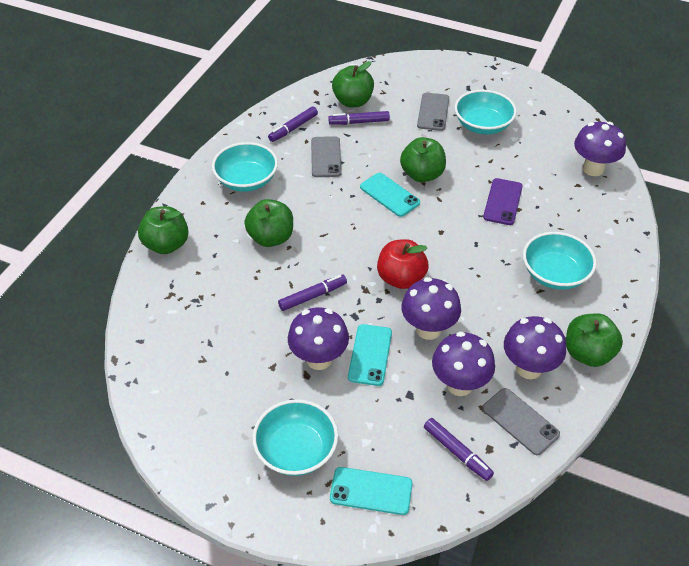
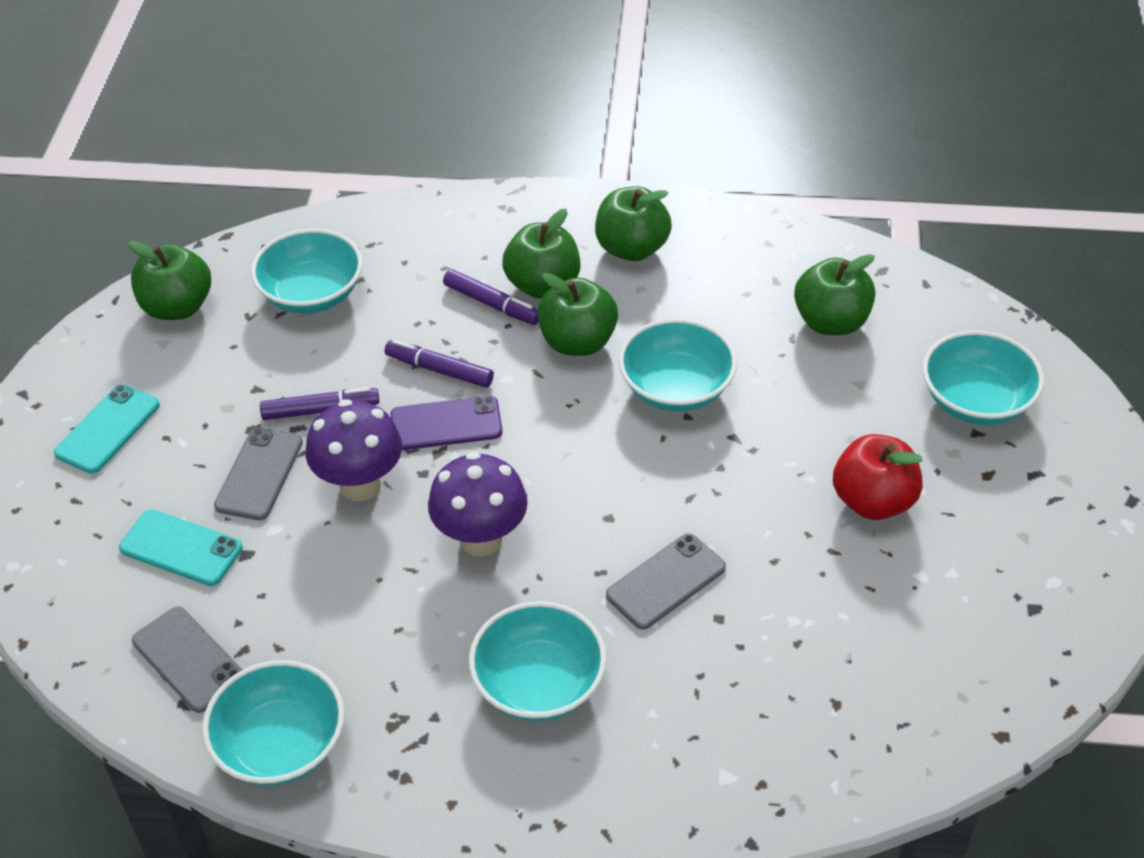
purple marker: [268,106,318,142] [278,275,347,311] [328,111,390,125] [424,418,494,481] = 4 -> [260,387,380,420] [384,340,494,388] [443,269,538,325] = 3
purple mushroom: [288,307,349,370] [401,277,461,340] [432,332,495,396] [504,316,566,379] [574,122,626,176] = 5 -> [306,399,402,501] [428,452,528,557] = 2
turquoise bowl: [212,142,278,192] [252,399,338,476] [455,90,517,134] [523,232,597,290] = 4 -> [202,660,344,786] [251,229,363,313] [469,601,607,721] [618,318,737,411] [923,330,1044,425] = 5
turquoise phone: [330,467,413,515] [348,324,392,386] [360,173,420,217] = 3 -> [54,384,160,474] [119,509,243,586] = 2

